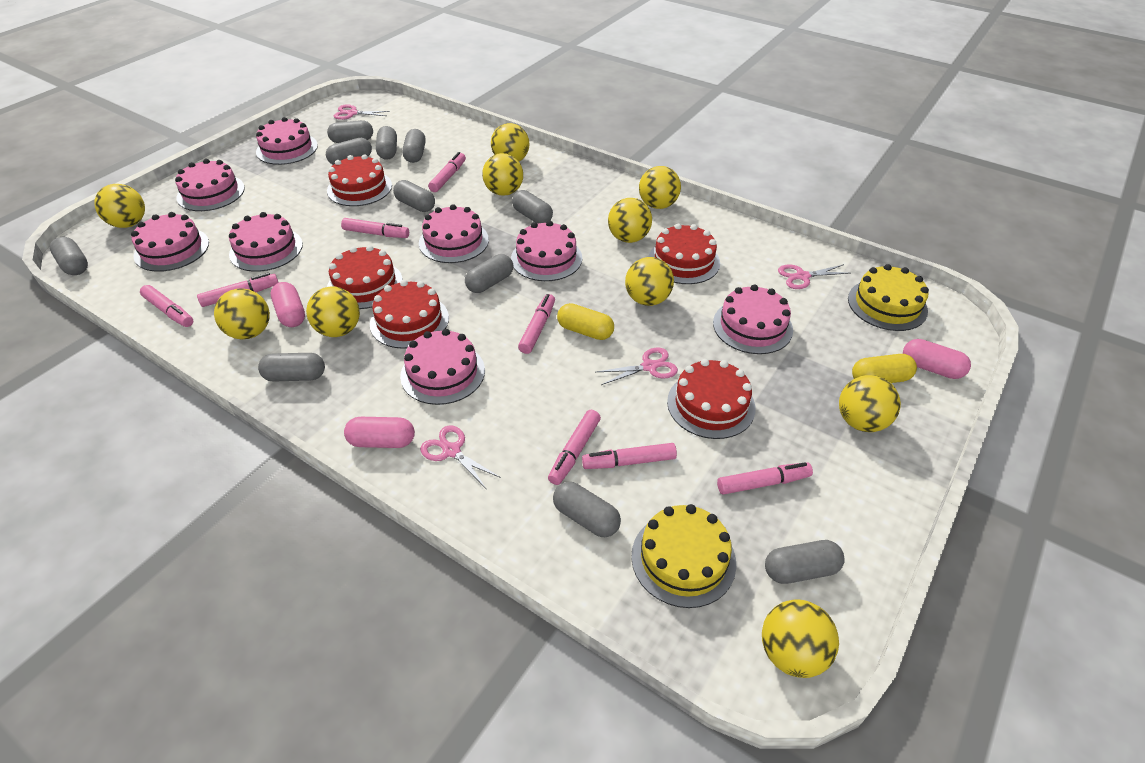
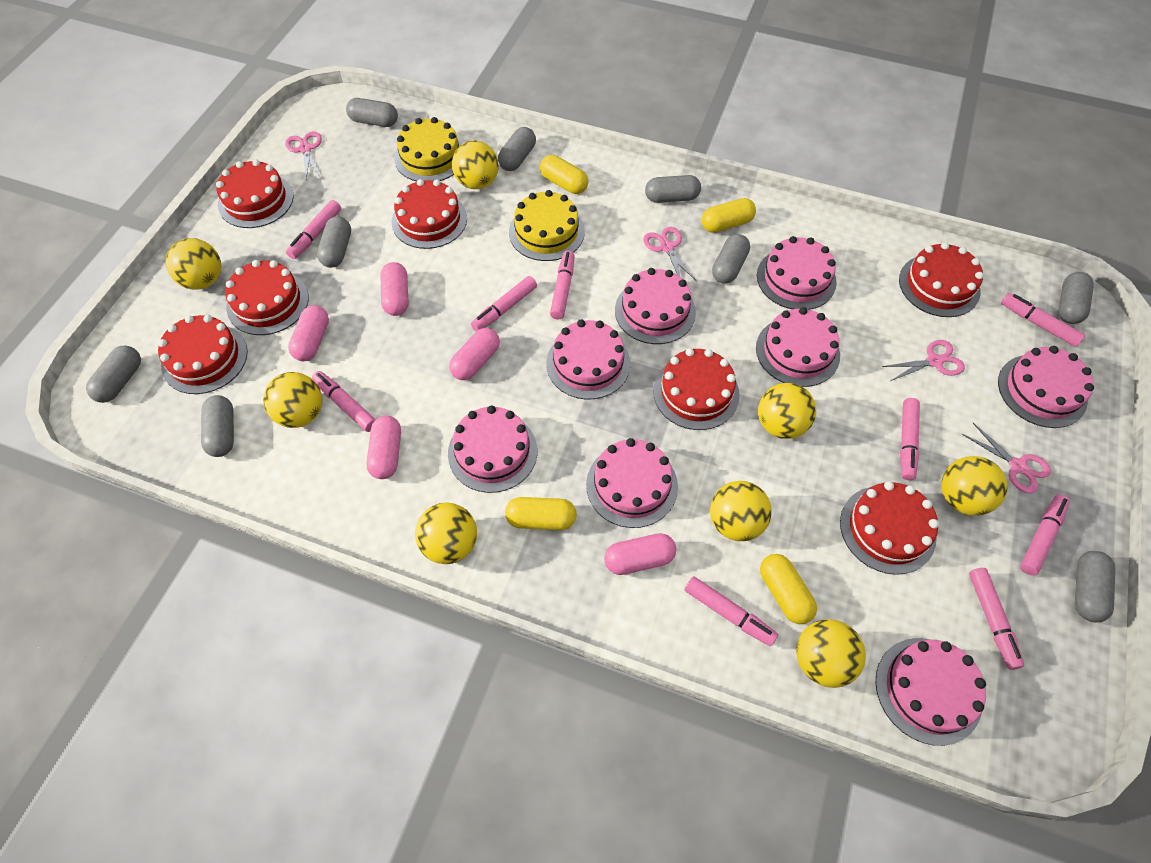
grey capsule: [50,237,88,275] [258,353,325,382] [326,138,372,165] [327,120,373,143] [376,126,397,160] [393,180,435,212] [402,129,426,163] [465,254,513,293] [512,190,553,224] [553,482,621,537] [765,540,845,584] = 11 -> [86,346,141,403] [201,395,234,457] [317,216,351,268] [346,98,398,127] [498,127,536,171] [645,175,701,203] [712,234,750,283] [1059,272,1094,324] [1075,551,1115,622] = 9
pink capsule: [271,282,305,327] [344,417,415,448] [903,339,971,379] = 3 -> [288,305,329,361] [367,415,401,479] [380,262,409,316] [449,328,500,380] [604,533,677,575] = 5
pink marker: [140,285,193,327] [197,273,279,307] [341,218,409,238] [428,152,466,192] [518,294,555,354] [548,410,601,485] [582,443,677,469] [717,462,813,495] = 8 -> [286,200,341,259] [312,371,376,432] [471,276,537,331] [550,251,575,319] [685,576,778,646] [900,398,920,480] [969,568,1024,670] [1001,293,1085,347] [1020,495,1070,576] = 9
red cake: [327,154,392,206] [327,245,403,309] [370,280,449,349] [648,224,720,284] [667,359,756,439] = 5 -> [158,315,247,394] [216,159,293,228] [225,260,309,335] [392,179,467,249] [653,348,740,430] [840,481,939,575] [899,242,984,317] = 7
yellow ball: [94,184,145,228] [214,288,270,339] [306,286,360,337] [482,153,523,196] [491,123,529,161] [608,198,652,243] [625,257,674,306] [639,166,681,209] [762,599,839,678] [839,375,901,432] = 10 -> [166,238,221,290] [263,372,322,428] [415,502,477,564] [452,140,499,189] [710,481,772,541] [758,383,816,439] [796,619,866,688] [941,456,1008,516] = 8
yellow capsule: [557,303,614,340] [852,354,917,383] = 2 -> [505,497,577,530] [540,155,588,194] [702,198,756,233] [760,554,817,624] = 4

